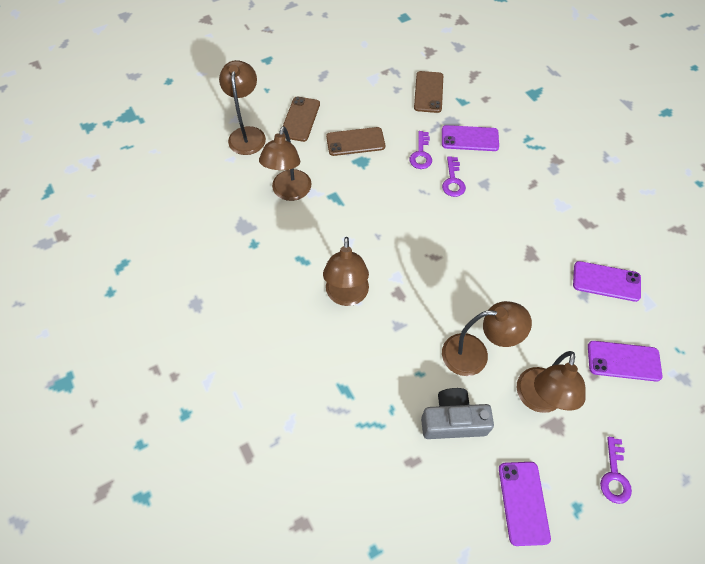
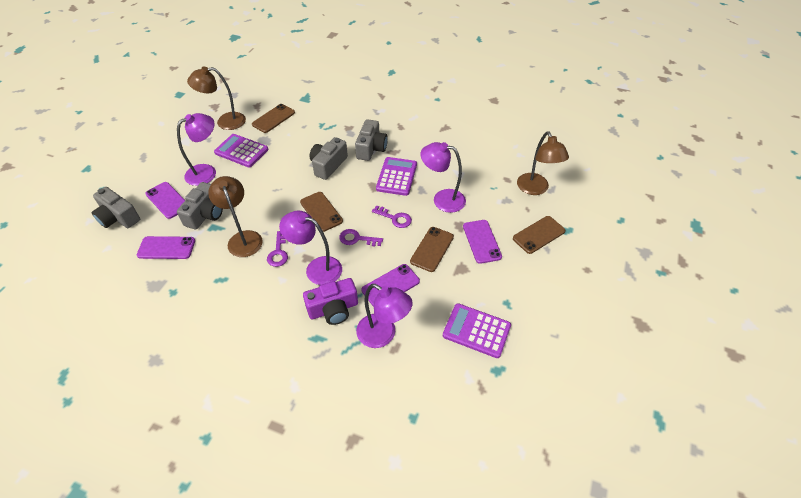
brown lamp: [219,60,266,155] [259,126,312,201] [323,237,369,306] [442,301,532,376] [517,351,586,413] = 5 -> [187,67,246,130] [208,176,263,257] [517,132,569,195] = 3
brown phone: [283,96,320,142] [326,127,385,156] [414,71,443,113] = 3 -> [252,104,295,133] [300,192,343,232] [410,227,454,272] [513,216,565,254] = 4
grey camera: [421,388,494,439] = 1 -> [92,187,140,228] [177,182,223,230] [310,137,348,180] [355,119,388,161] = 4
purple calculator: none = 0 -> [214,134,268,168] [376,157,417,196] [443,303,511,358] = 3
purple camera: none = 0 -> [303,278,358,325] = 1
purple lamp: none = 0 -> [177,113,216,186] [279,211,342,285] [356,284,413,348] [420,142,466,213] = 4

